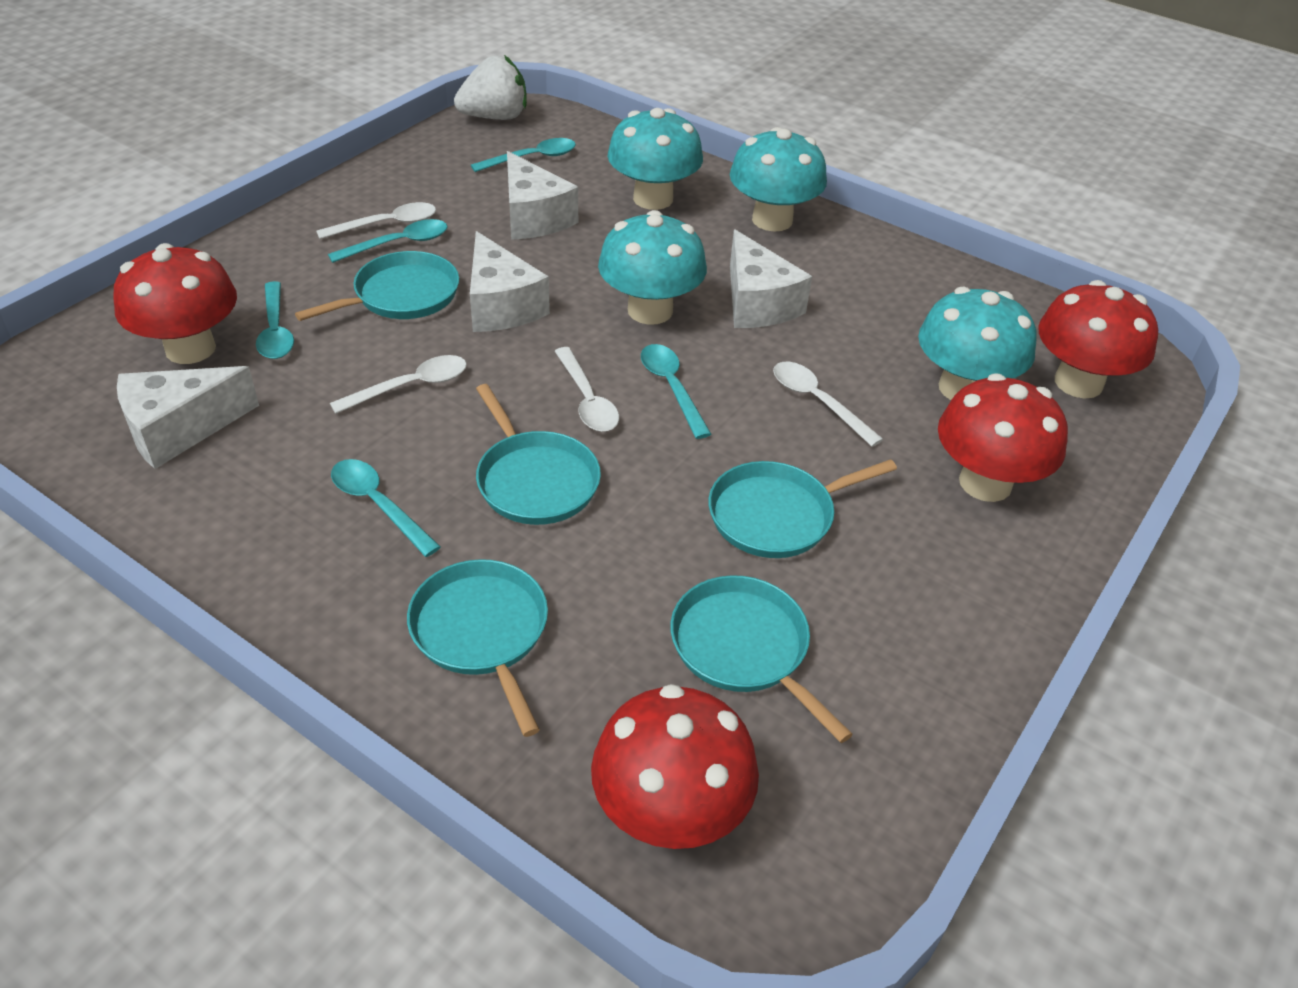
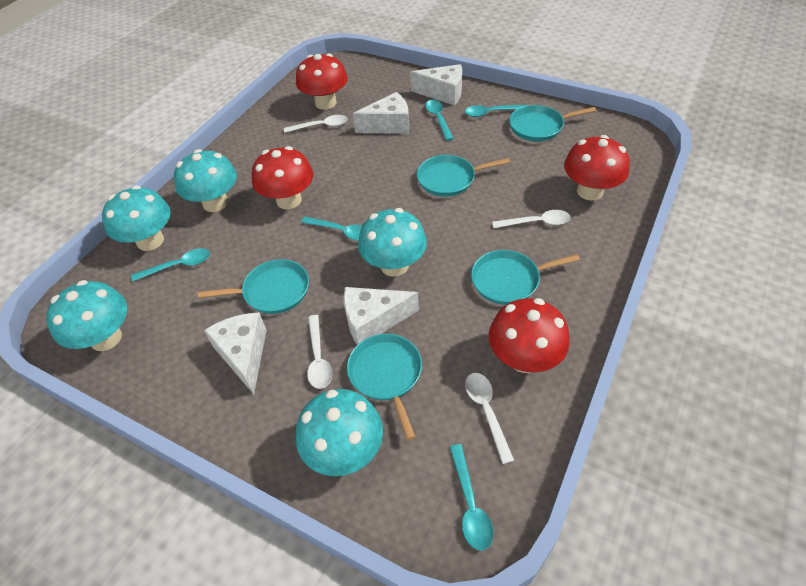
turquoise mushroom: [598,210,707,325] [607,108,703,210] [730,127,827,232] [918,287,1037,400] = 4 -> [46,280,127,351] [102,185,171,251] [174,149,237,212] [296,389,383,476] [358,208,427,277] = 5
white strawberry: [454,55,527,120] = 1 -> none = 0

